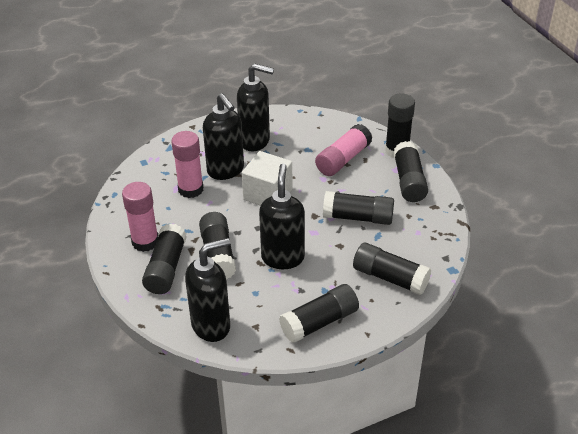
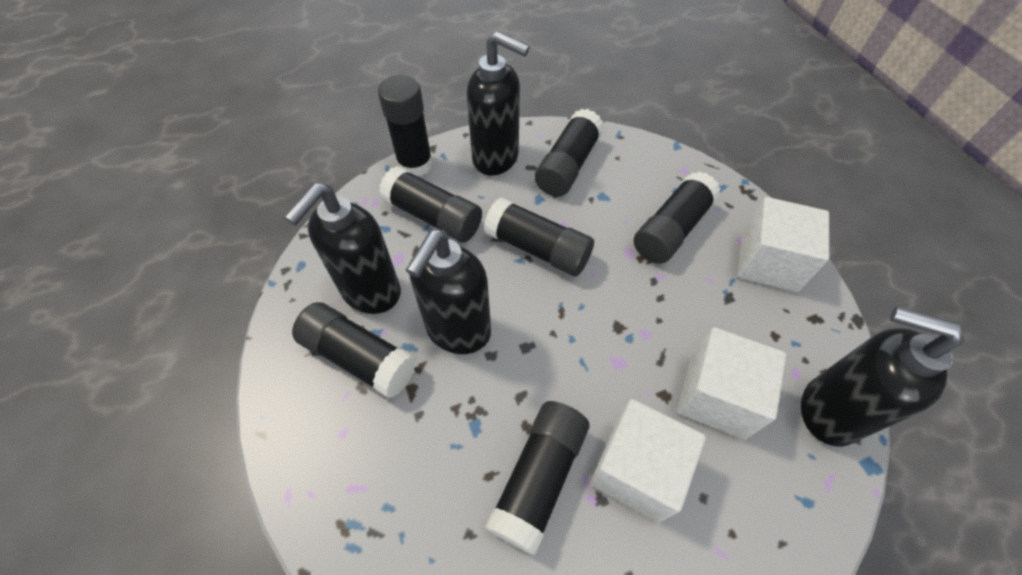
pink glue stick: [122,182,158,252] [171,131,203,198] [315,124,372,176] = 3 -> none = 0
white cube: [242,151,292,206] = 1 -> [590,399,706,522] [677,327,787,439] [737,197,829,292] = 3

